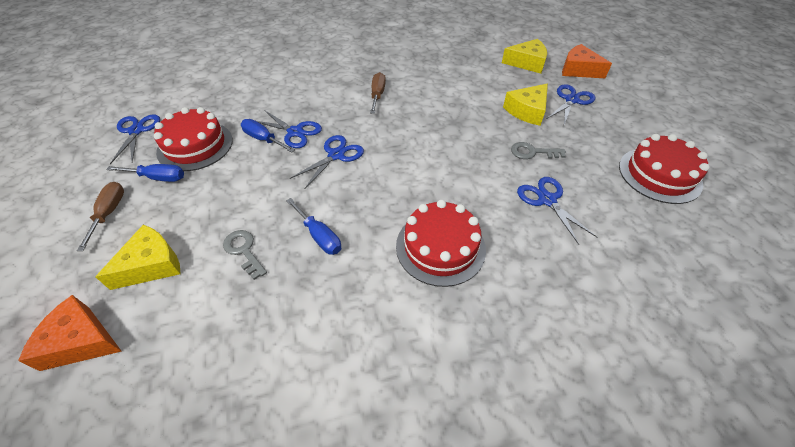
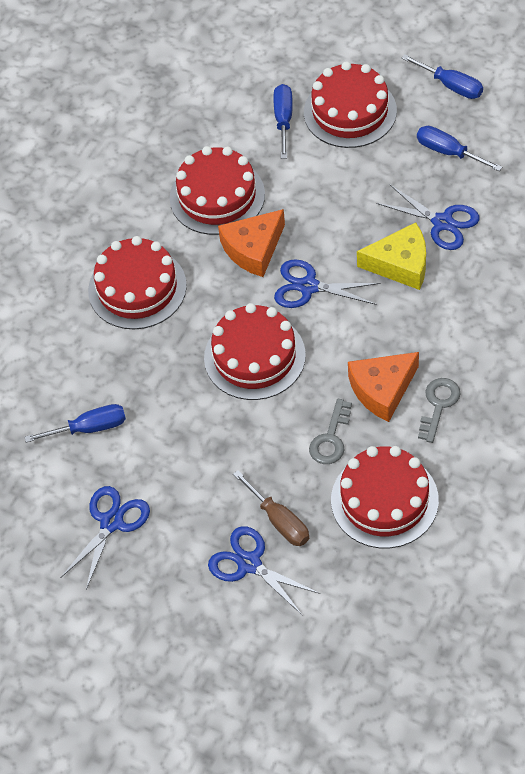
blue scissors: [110,114,160,164] [257,110,322,148] [290,135,364,188] [517,177,597,245] [546,84,595,125] = 5 -> [60,486,150,590] [208,526,321,615] [274,259,381,308] [376,185,479,250] = 4
blue screwdriver: [106,164,184,182] [241,119,295,153] [286,198,341,255] = 3 -> [24,404,126,443] [273,84,293,159] [401,54,483,99] [417,126,502,171] = 4
brown screwdriver: [77,182,124,251] [370,72,386,114] = 2 -> [233,470,309,546] = 1
red cake: [154,107,233,171] [396,200,486,287] [619,134,710,204] = 3 -> [88,236,187,330] [170,146,265,235] [204,303,306,400] [304,61,397,148] [331,446,439,548] = 5
yellow cheese: [95,225,181,290] [502,39,547,74] [503,84,548,126] = 3 -> [357,222,426,290] = 1

